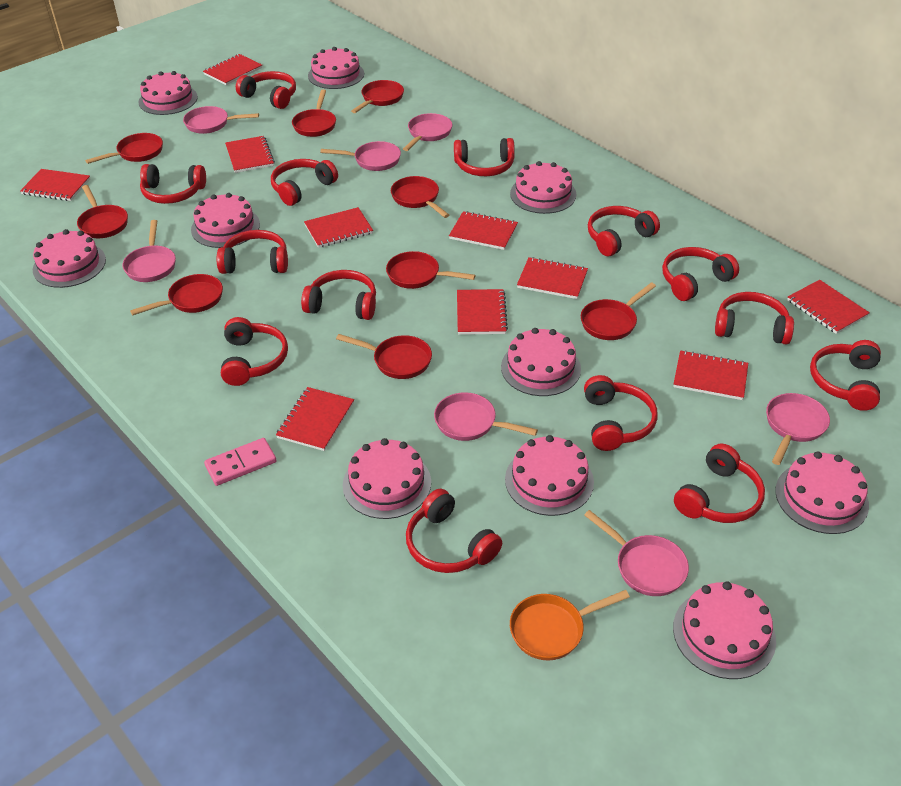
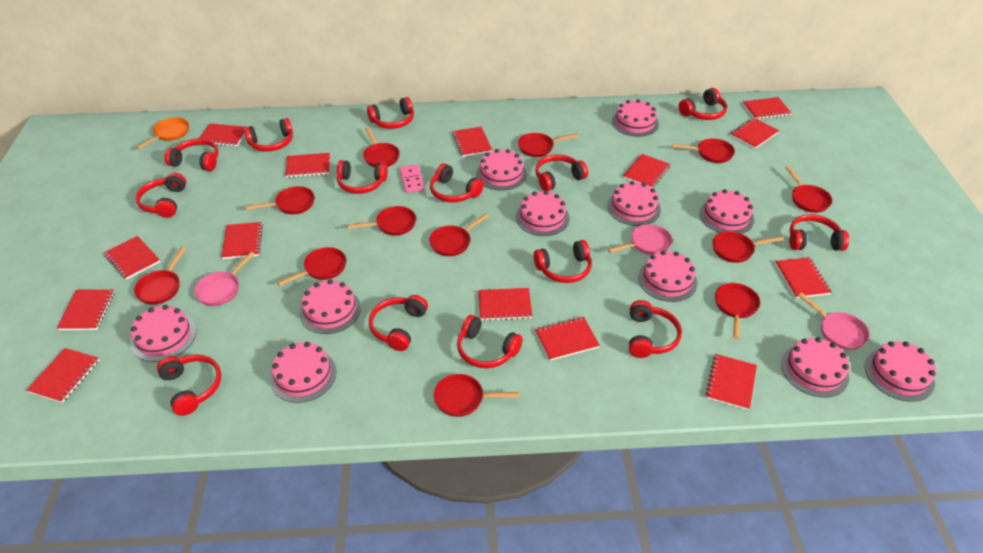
pink cake: [33,229,106,288] [139,71,198,115] [191,193,260,248] [308,47,364,89] [343,438,431,519] [501,328,581,396] [505,435,594,516] [510,161,576,214] [673,581,776,679] [775,451,869,534] = 10 -> [131,305,196,362] [270,342,337,403] [299,279,361,334] [476,149,527,191] [516,191,570,236] [607,181,661,226] [612,99,659,137] [638,251,698,302] [699,189,754,234] [781,337,849,397] [865,341,936,402] = 11
pink pan: [122,220,176,282] [183,106,259,134] [321,141,401,171] [403,113,452,151] [434,392,538,441] [584,510,689,596] [766,393,830,465] = 7 -> [194,252,255,306] [607,224,672,255] [798,293,870,350] = 3
red notebook: [20,169,90,201] [203,54,262,85] [225,136,275,173] [276,387,354,451] [304,207,373,248] [449,211,518,250] [457,289,508,335] [517,257,588,299] [673,350,748,400] [787,280,870,334] = 10 -> [26,348,99,403] [57,289,114,330] [104,236,160,280] [200,123,245,147] [221,222,263,259] [285,153,330,178] [452,127,492,157] [478,288,532,321] [535,317,600,361] [623,154,671,188] [705,354,757,410] [730,118,779,149] [742,97,792,120] [775,257,832,298] = 14
red pan: [77,185,128,238] [85,133,163,164] [130,274,223,315] [292,90,336,137] [336,334,432,379] [351,80,404,113] [386,251,476,289] [391,176,449,218] [581,282,656,340] = 9 -> [134,247,186,305] [246,186,315,214] [277,247,346,286] [347,206,416,236] [363,127,400,167] [429,213,489,256] [434,374,519,417] [518,133,578,157] [672,138,735,163] [712,231,784,263] [715,283,760,339] [785,166,832,213] = 12

